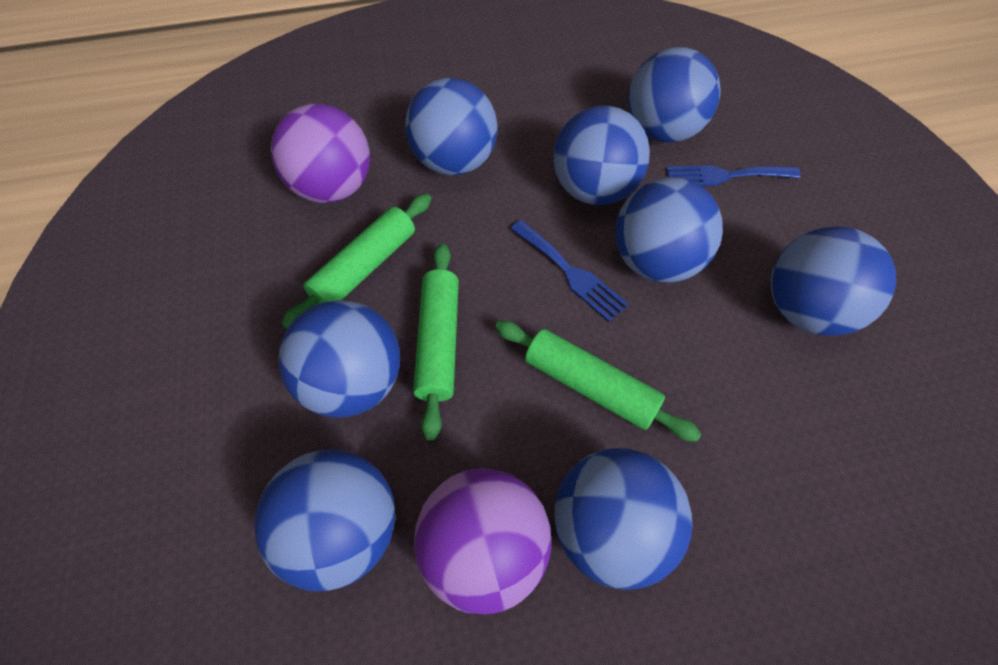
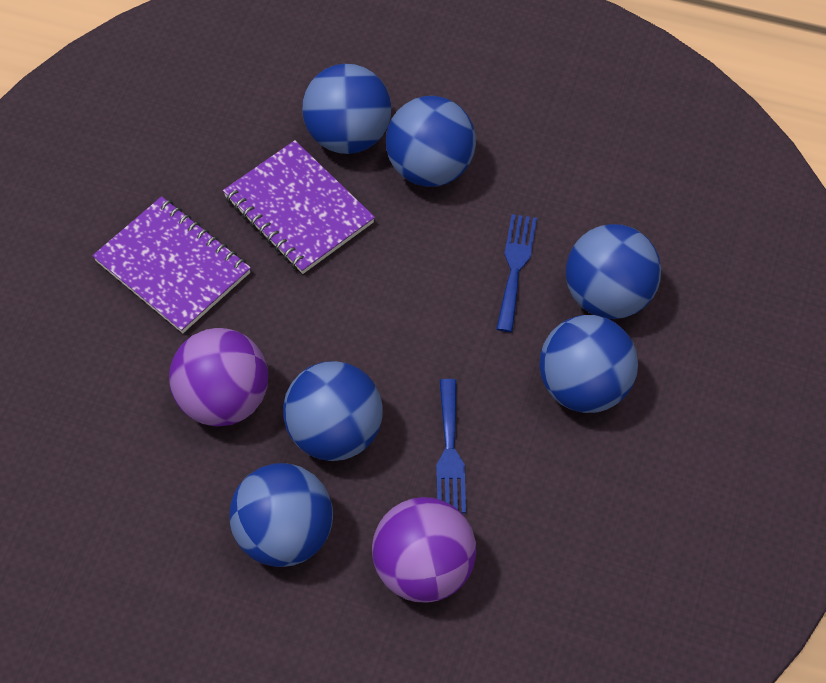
blue ball: [254,449,395,592] [279,300,400,418] [405,78,497,175] [553,106,650,205] [554,448,693,590] [615,177,723,283] [628,47,720,143] [771,226,896,336] = 8 -> [229,463,333,567] [283,361,383,461] [302,64,392,154] [386,96,476,187] [539,315,638,413] [566,224,661,319] = 6
green rolling pin: [281,193,431,329] [413,243,459,441] [495,320,701,442] = 3 -> none = 0
purple notebook: none = 0 -> [92,196,251,333] [223,140,375,274] = 2

